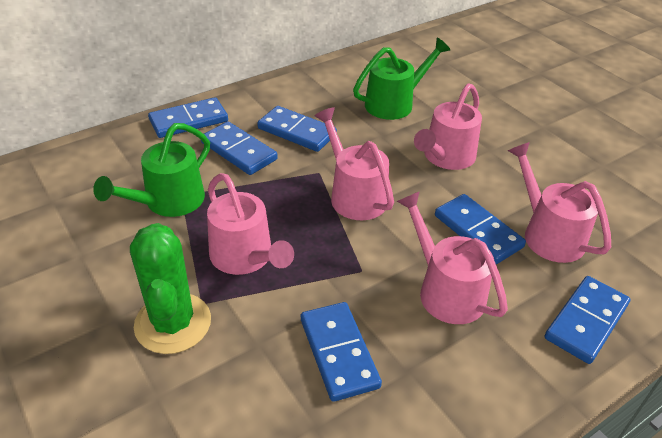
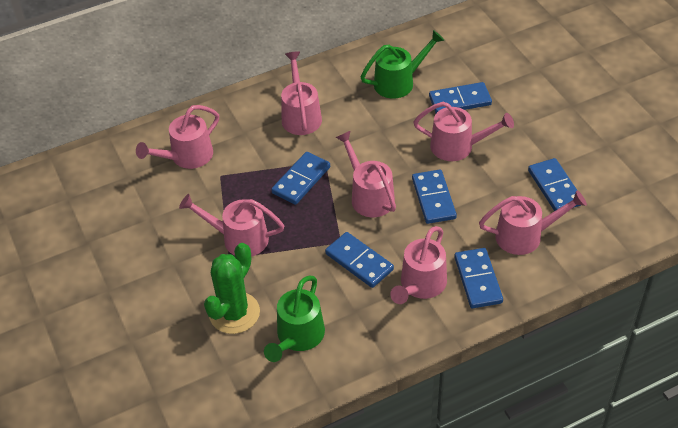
pink watering can: [207,173,294,275] [315,108,394,220] [397,191,508,324] [414,83,482,170] [508,142,611,263] = 5 -> [136,105,219,169] [179,194,284,257] [281,52,322,135] [335,131,396,217] [390,226,447,304] [413,102,514,161] [479,191,587,255] = 7

